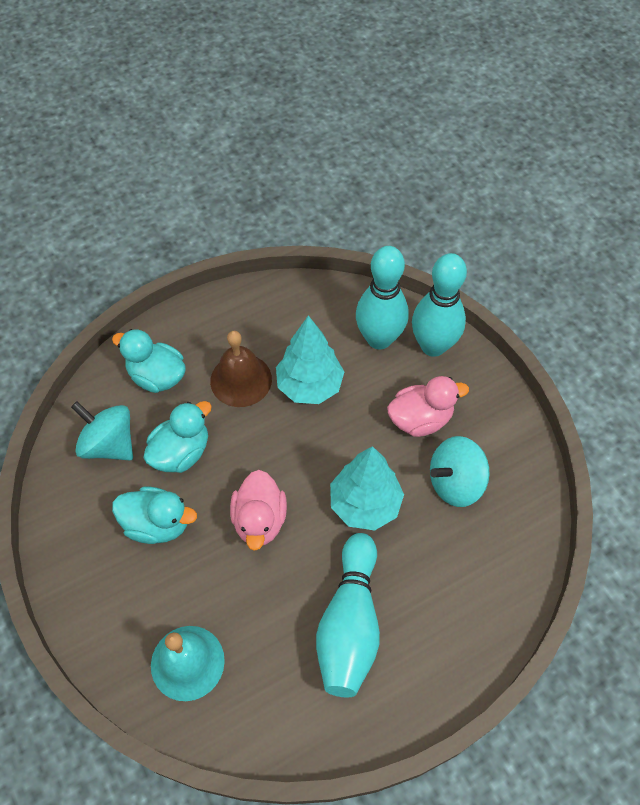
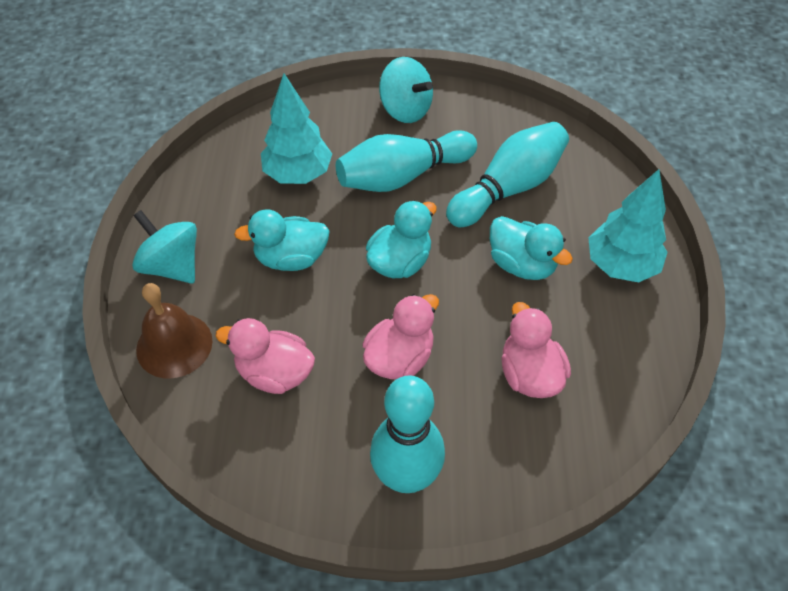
pink duck: [230,470,287,551] [387,376,469,437] = 2 -> [216,318,315,394] [363,294,439,379] [501,302,571,398] = 3
turquoise bell: [151,626,225,701] = 1 -> none = 0

